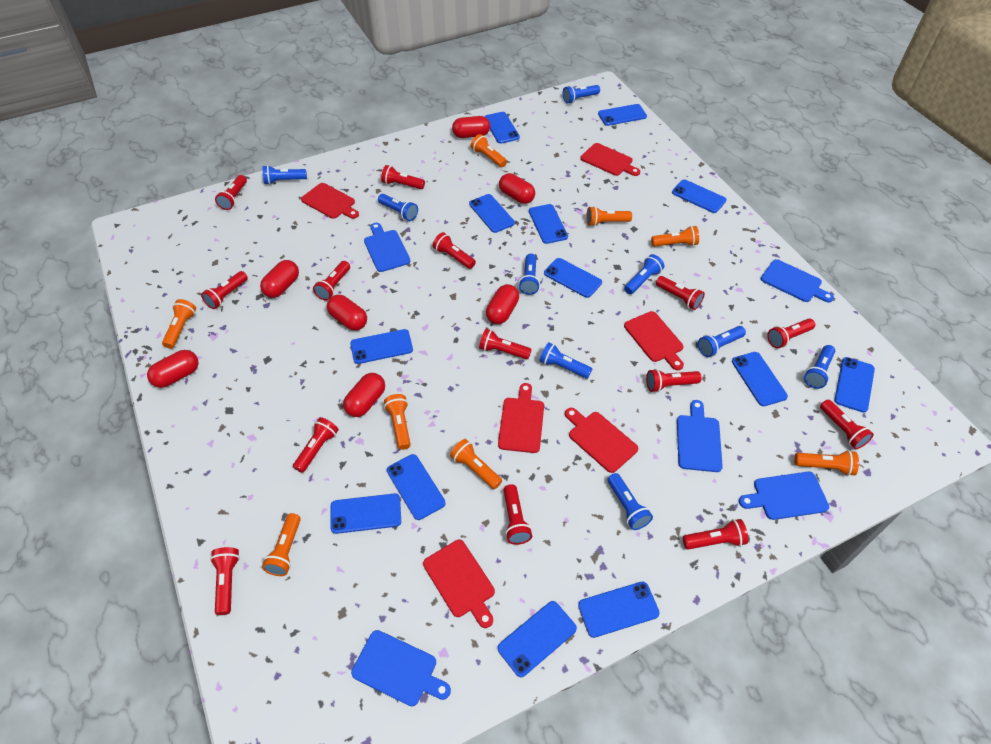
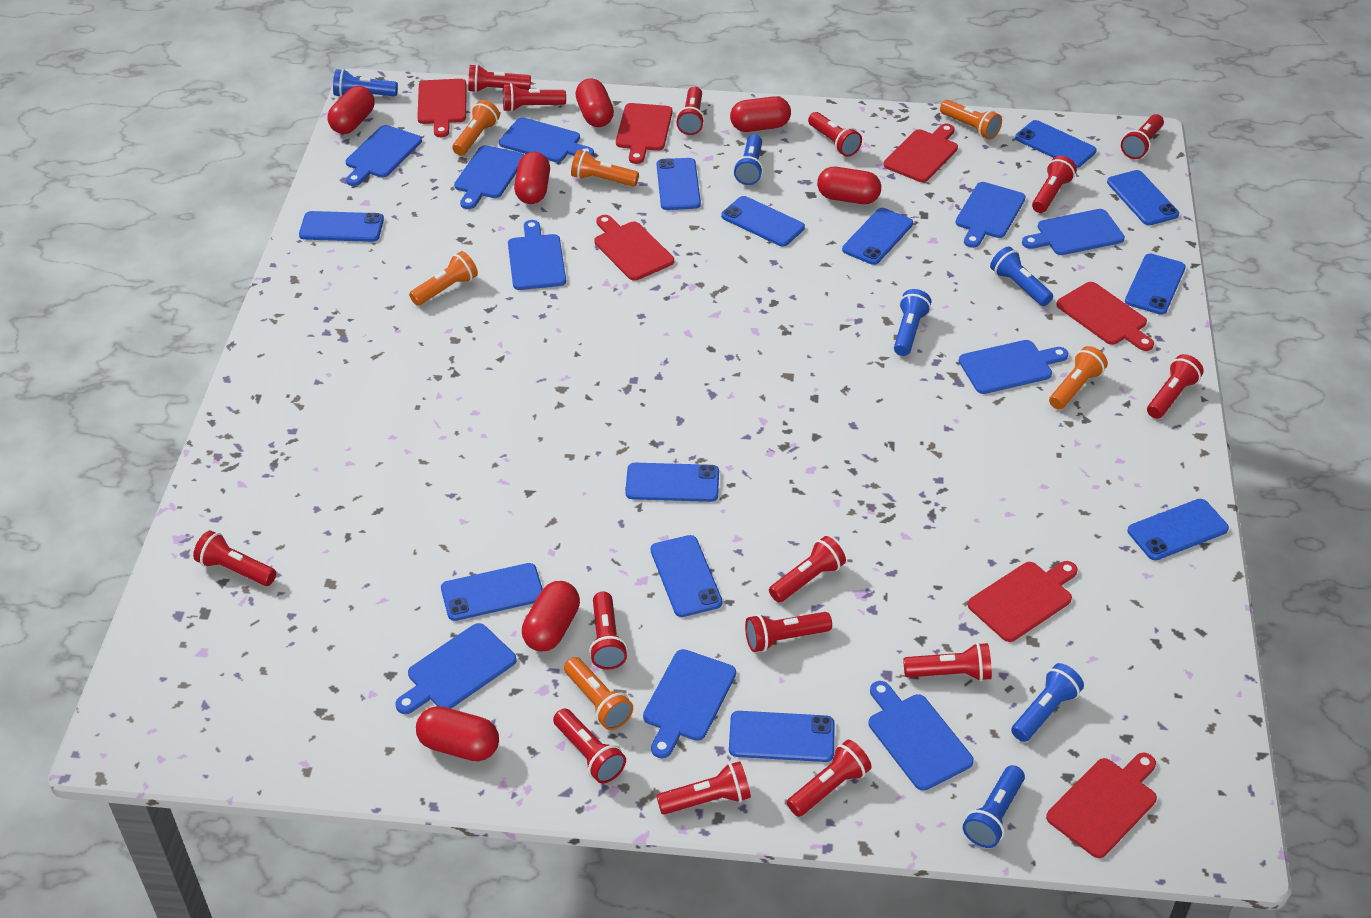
blue cutting board: [351,630,451,707] [364,223,410,272] [677,400,723,472] [739,472,829,520] [761,259,834,303] = 5 -> [346,125,422,186] [395,623,516,714] [454,145,524,209] [499,117,594,162] [508,220,566,290] [643,649,736,758] [869,681,974,791] [955,182,1026,248] [959,340,1068,394] [1022,209,1125,255] = 10
blue flashlight: [263,165,307,185] [378,194,418,221] [519,254,540,295] [539,342,592,379] [563,85,600,104] [608,473,653,530] [624,254,664,294] [698,326,746,357] [804,345,835,389] = 9 -> [333,69,398,97] [734,134,763,185] [894,289,931,356] [963,765,1025,848] [990,247,1053,306] [1011,663,1084,742] = 6
blue phone: [330,493,401,534] [350,329,413,364] [387,454,446,520] [469,194,515,233] [484,112,520,144] [498,601,577,677] [529,204,568,244] [544,258,602,298] [578,582,660,638] [598,104,647,126] [672,180,727,213] [732,352,788,406] [834,357,875,413] = 13 -> [299,211,384,242] [441,563,543,621] [625,463,719,502] [651,535,722,617] [657,158,701,210] [721,196,805,247] [729,711,835,762] [842,208,913,265] [1015,120,1097,168] [1107,170,1179,226] [1125,253,1186,315] [1128,499,1229,560] = 12
orange flashlight: [162,299,196,349] [262,513,301,576] [384,394,411,450] [450,439,502,489] [471,134,507,167] [586,206,632,226] [651,226,699,247] [794,450,859,476] = 8 -> [409,251,478,306] [452,100,500,156] [564,657,633,730] [571,150,639,186] [940,100,1002,140] [1049,346,1108,410] = 6
red cutting board: [301,183,359,219] [423,540,495,628] [498,383,544,453] [565,408,638,473] [581,143,640,176] [624,311,684,370] = 6 -> [417,79,467,137] [594,215,674,281] [616,103,672,164] [884,124,958,182] [968,561,1078,642] [1046,753,1157,858] [1056,282,1154,351] = 7
red flashlight: [201,271,248,309] [210,547,240,615] [215,175,247,210] [293,417,339,473] [313,261,350,300] [381,165,425,189] [433,232,476,269] [479,329,532,359] [503,484,532,545] [646,369,702,392] [656,276,705,310] [683,519,748,550] [767,318,815,348] [820,399,874,449] = 14 -> [193,530,276,586] [468,64,531,93] [503,83,566,112] [553,708,626,784] [589,592,628,670] [657,761,751,815] [676,87,705,135] [745,612,832,652] [769,536,846,603] [787,740,872,817] [808,112,862,157] [903,642,992,681] [1032,156,1077,213] [1121,114,1164,159] [1147,354,1204,419] = 15

